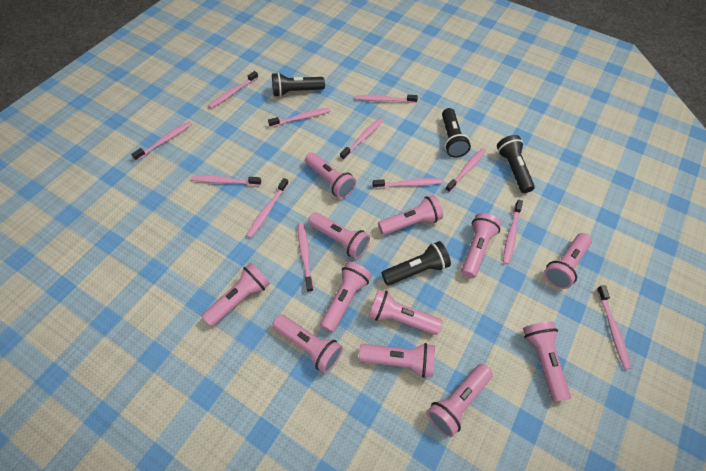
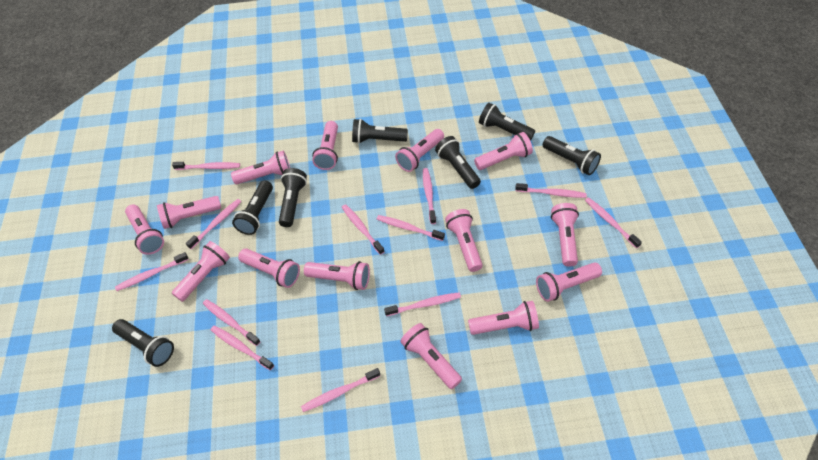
black flashlight: [272,72,325,97] [381,241,451,285] [442,108,471,158] [497,135,535,193] = 4 -> [112,319,174,367] [232,181,273,235] [279,168,307,227] [352,119,408,144] [435,136,481,189] [479,103,535,141] [543,136,601,175] = 7
pink flashlight: [202,263,270,327] [272,314,343,373] [305,152,356,199] [308,212,370,259] [320,262,371,333] [359,343,435,378] [369,289,443,335] [378,195,443,235] [427,364,493,437] [461,213,501,278] [523,321,571,402] [544,233,592,289] = 12 -> [125,204,164,255] [157,196,221,229] [172,241,230,302] [231,150,290,184] [238,249,300,288] [304,261,370,290] [312,121,338,170] [395,129,444,172] [400,323,462,389] [445,209,483,272] [468,301,539,335] [474,132,533,170] [536,262,602,302] [551,203,579,267] = 14

